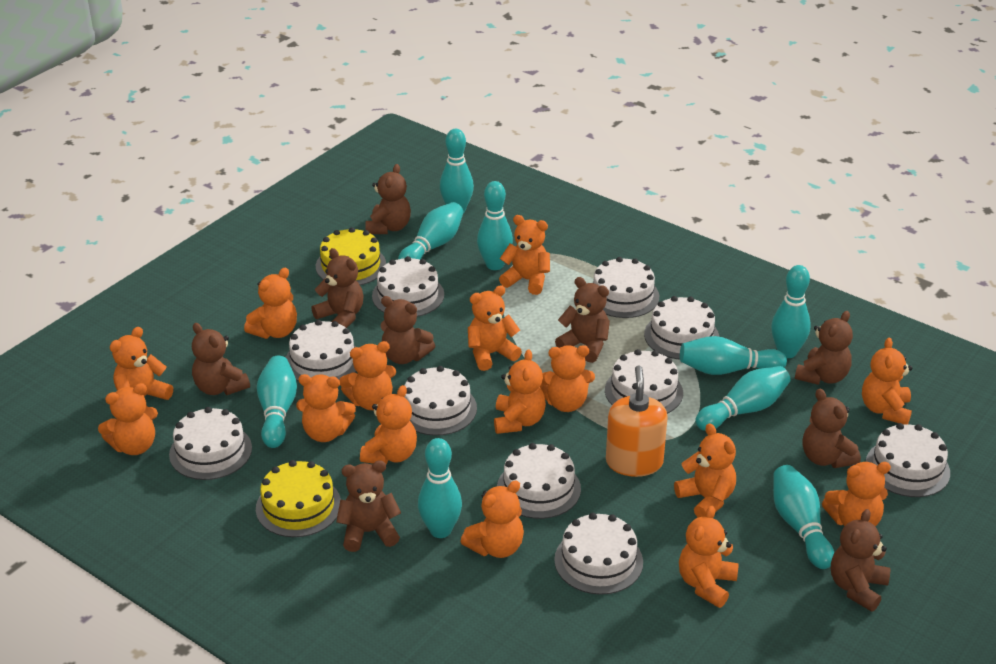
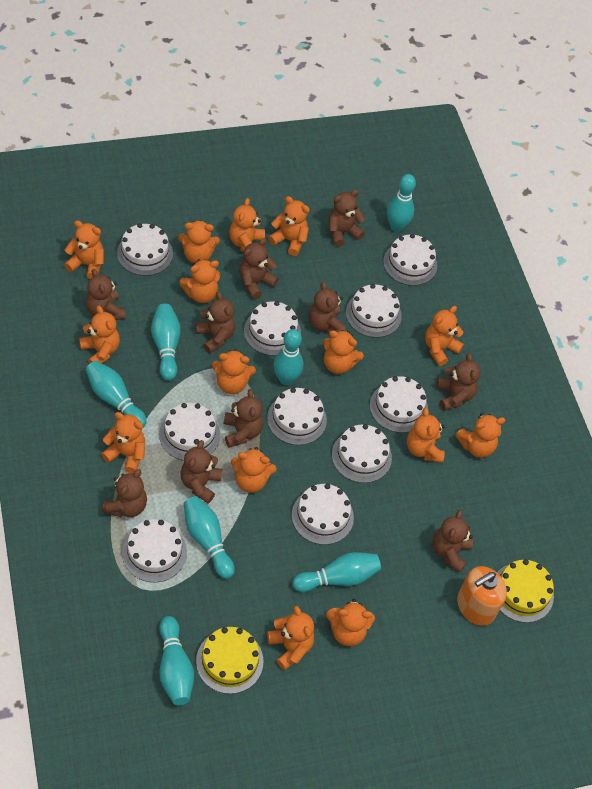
brown teddy bear: [192,323,250,395] [311,248,363,328] [336,461,401,552] [365,164,411,234] [381,296,435,364] [555,277,610,363] [795,311,853,385] [803,389,861,468] [831,509,890,612] = 9 -> [86,269,126,320] [102,469,147,517] [180,440,222,503] [195,292,235,353] [224,389,263,448] [239,238,279,299] [309,282,346,334] [329,190,365,247] [433,510,473,573] [437,353,480,411] = 10
turquoise bowling pin: [257,356,297,448] [398,202,463,260] [418,438,462,538] [440,129,474,213] [477,181,513,270] [680,336,787,375] [695,366,790,431] [771,265,811,358] [773,465,834,569] = 9 -> [86,361,147,427] [151,304,180,381] [159,616,194,705] [184,496,235,579] [273,329,303,385] [292,552,381,592] [387,174,416,232] = 7

